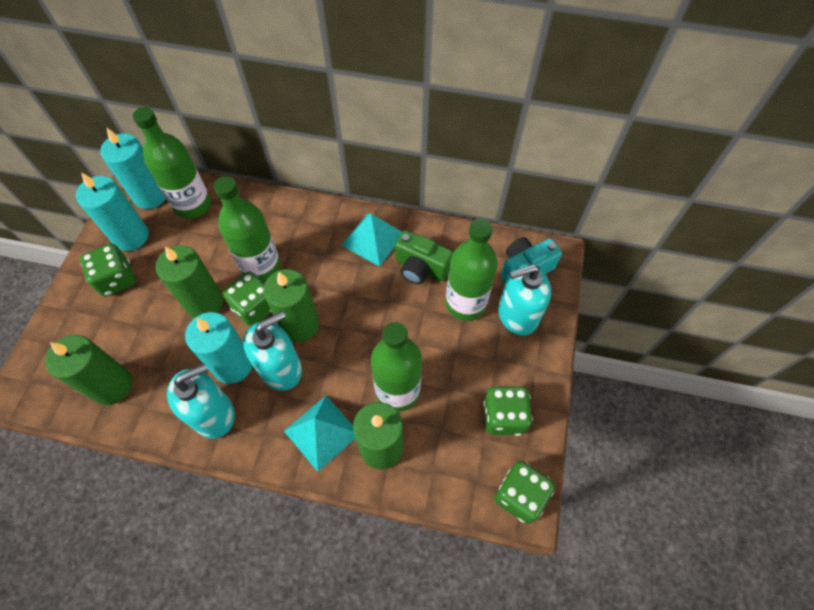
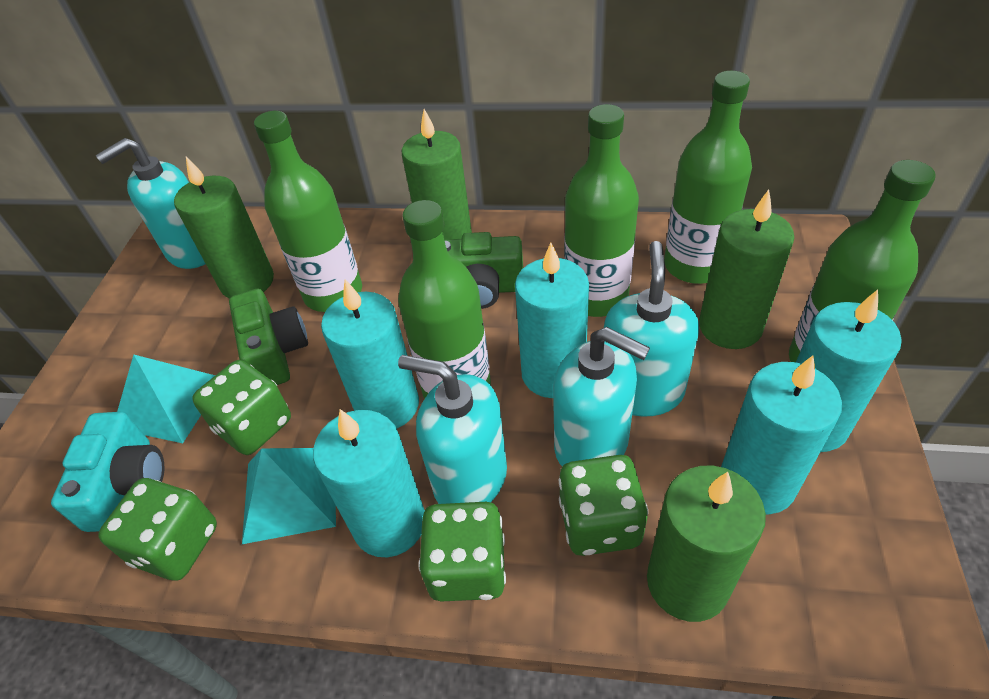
green bottle: [133,107,211,219] [214,176,281,282] [371,322,422,412] [446,219,498,321] = 4 -> [254,111,362,312] [398,200,491,399] [564,104,639,317] [664,71,752,284] [789,160,936,362] = 5
green camera: [395,230,453,284] = 1 -> [229,288,308,385] [445,232,523,309] = 2
turquoise candle: [76,172,149,251] [100,127,166,209] [185,312,252,384] = 3 -> [313,409,425,557] [321,280,419,429] [515,243,589,398] [721,355,842,515] [796,289,902,452] = 5
turquoise soap dispenser: [167,363,235,439] [243,311,302,391] [498,264,551,335] = 3 -> [96,138,205,269] [398,355,507,504] [553,327,650,466] [604,241,699,417] = 4

